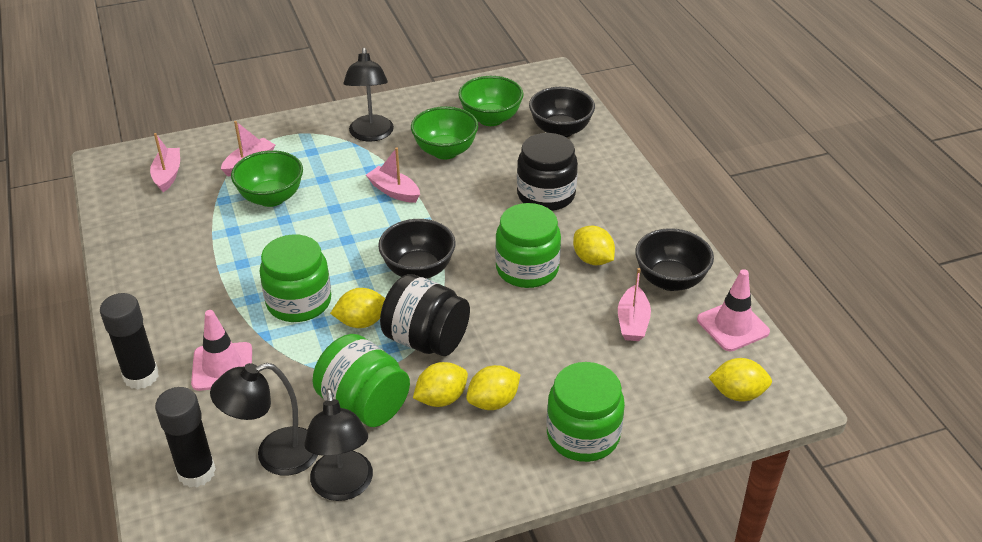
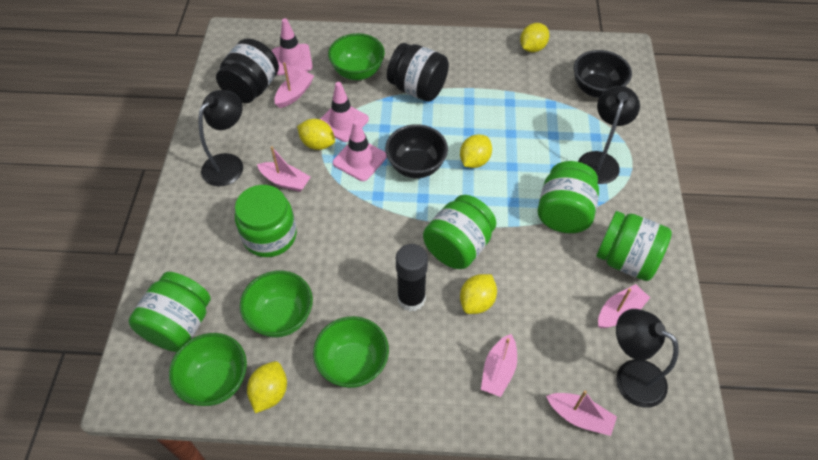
black bowl: [378,219,456,279] [529,87,595,138] [635,228,714,291] = 3 -> [385,124,448,178] [574,50,632,98] = 2
black glue stick: [100,293,159,389] [155,387,216,487] = 2 -> [396,244,428,311] = 1
green bowl: [231,150,303,207] [411,106,478,159] [458,76,524,126] = 3 -> [169,333,247,406] [240,271,313,337] [313,316,389,388] [328,33,385,80] = 4
green jar: [260,234,331,322] [312,334,410,427] [495,203,561,288] [547,362,625,462] = 4 -> [128,272,211,352] [235,185,297,257] [423,195,496,269] [538,161,599,233] [596,211,672,281] = 5
pink boat: [150,133,180,192] [221,121,275,176] [366,148,420,203] [618,268,651,341] = 4 -> [257,146,310,192] [274,63,314,108] [481,334,517,397] [546,391,617,436] [598,284,650,328] = 5
pink traffic cone: [191,310,252,391] [697,269,770,351] = 2 -> [272,18,313,75] [320,82,369,142] [333,120,387,181] = 3

